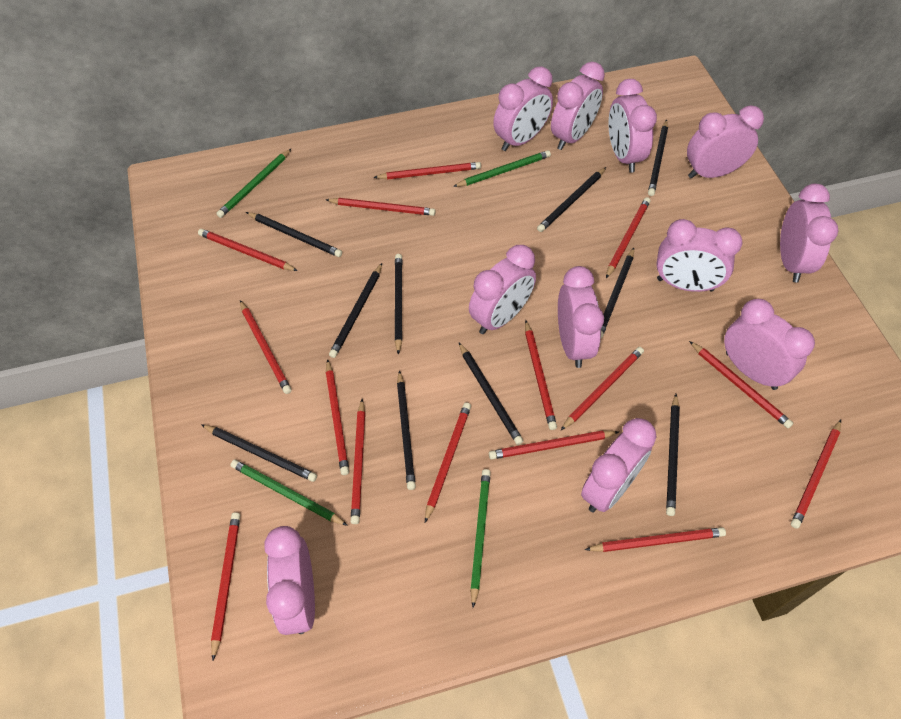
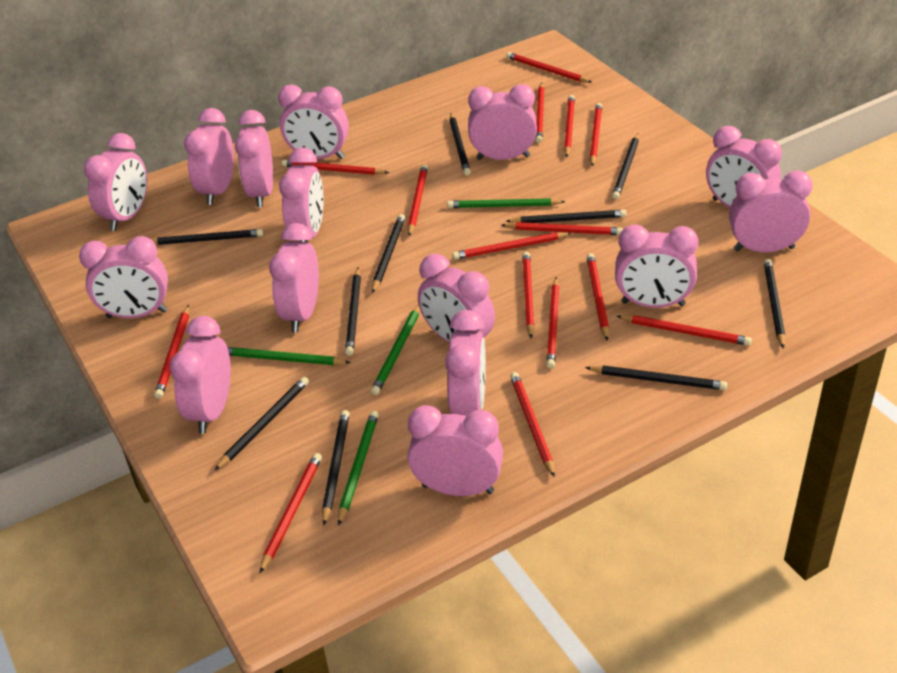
pink clock: [264,526,315,635] [469,245,536,334] [493,66,553,151] [551,62,605,150] [558,266,604,368] [581,418,656,512] [608,79,657,173] [656,219,742,292] [687,105,764,179] [724,299,815,390] [780,184,839,283] = 11 -> [79,236,168,318] [84,133,147,231] [170,316,231,434] [184,108,234,205] [235,110,273,207] [269,223,319,332] [278,84,349,159] [279,147,324,242] [408,405,503,496] [418,254,495,343] [445,310,486,416] [468,84,537,160] [615,224,698,308] [706,126,782,208] [729,171,813,252] = 15

